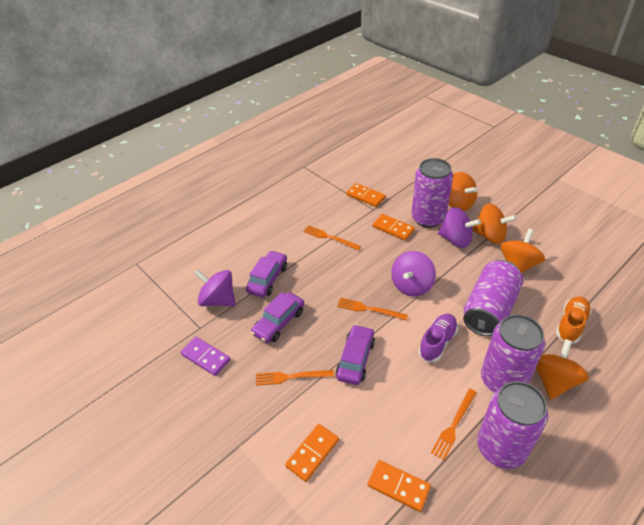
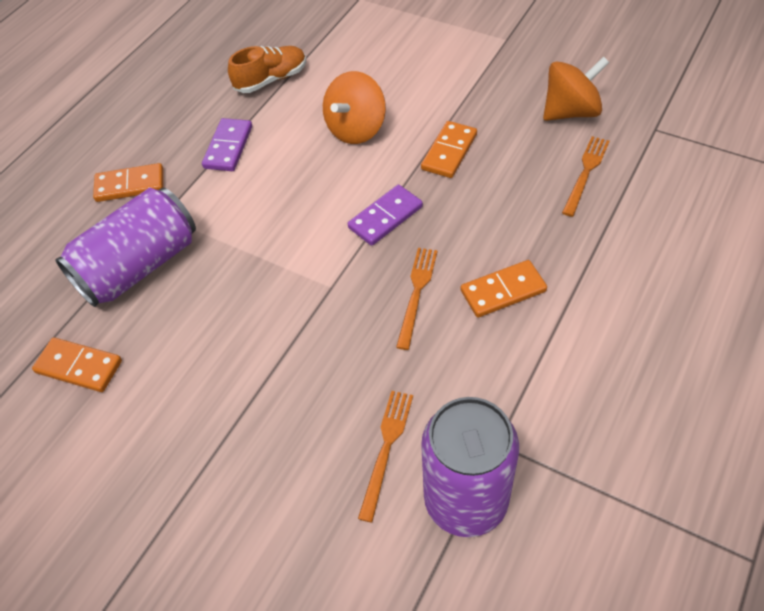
orange fork: [256,370,334,386] [303,225,361,250] [337,298,408,320] [431,389,477,460] = 4 -> [358,391,413,523] [396,248,438,350] [562,136,610,217] = 3
orange spinning top: [449,172,478,211] [472,203,517,244] [500,229,545,273] [536,339,589,399] = 4 -> [323,71,386,144] [543,56,609,121] = 2
purple can: [411,158,453,228] [463,260,523,336] [477,381,548,469] [481,314,545,392] = 4 -> [55,188,196,307] [421,397,519,537] = 2
purple car: [246,250,287,297] [251,292,304,343] [336,324,375,385] = 3 -> none = 0
purple domino: [181,337,230,376] = 1 -> [202,118,252,171] [348,185,423,246] = 2
purple shoe: [418,314,458,362] = 1 -> none = 0
purple spinning top: [194,269,236,306] [391,251,436,297] [438,207,481,248] = 3 -> none = 0

